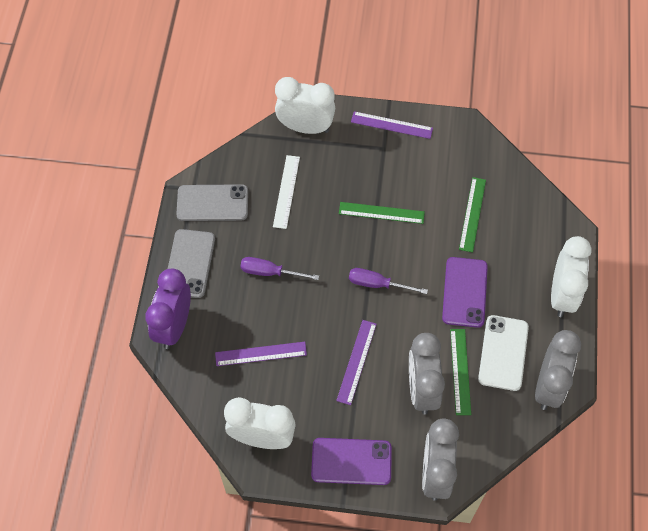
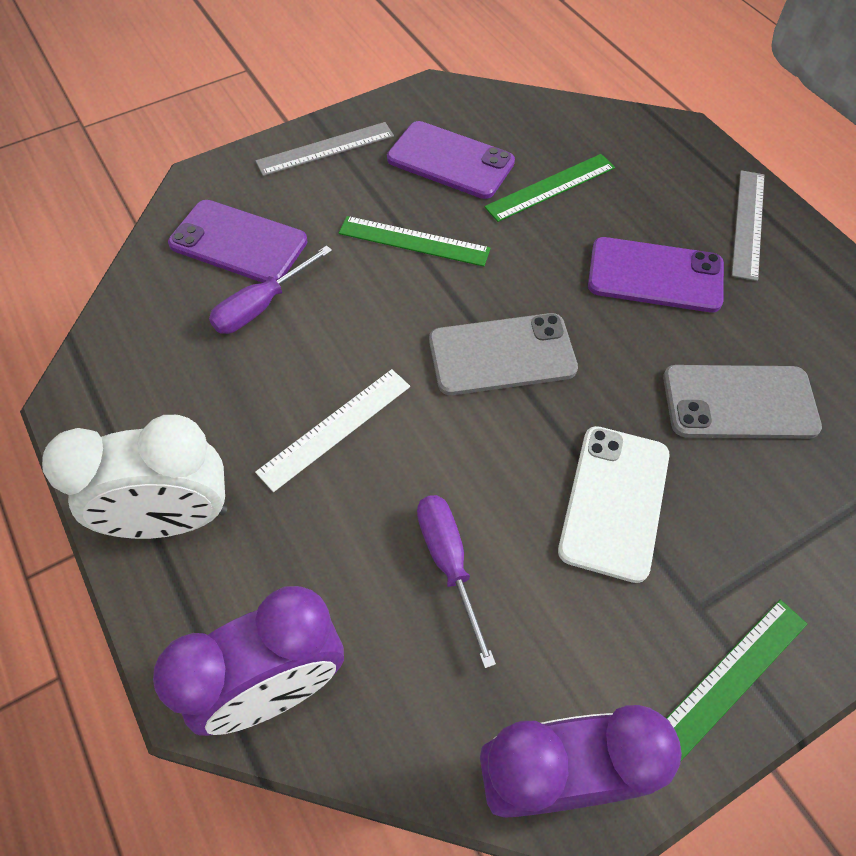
grey clock: [409,333,445,415] [422,419,459,501] [535,330,581,410] = 3 -> none = 0
grey ruler: none = 0 -> [256,122,394,176] [732,170,765,281] = 2
purple clock: [145,269,191,349] = 1 -> [153,586,344,736] [480,705,682,817] = 2
purple phone: [311,438,392,485] [442,257,488,328] = 2 -> [168,200,308,283] [387,121,515,199] [588,237,724,312] = 3
purple ruler: [215,342,307,366] [336,320,377,405] [351,111,433,139] = 3 -> none = 0
white clock: [224,397,296,449] [275,77,335,134] [551,236,592,317] = 3 -> [42,415,227,539] = 1

